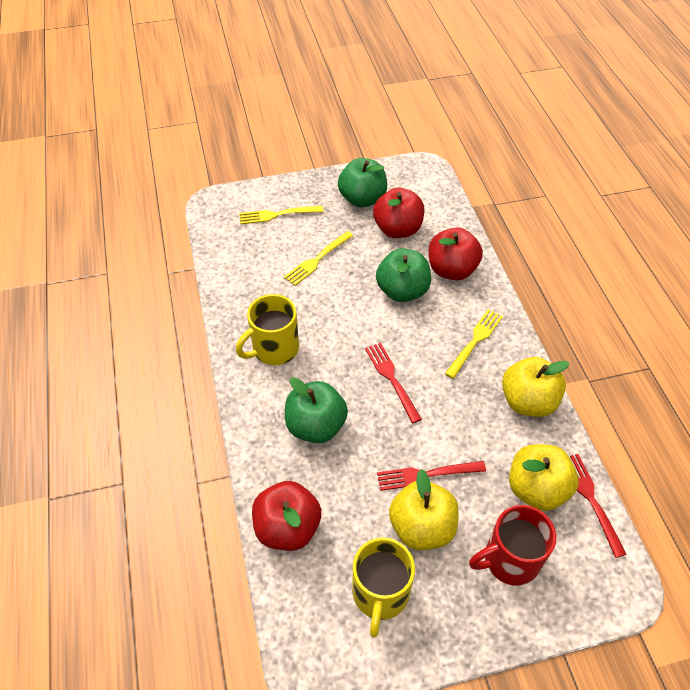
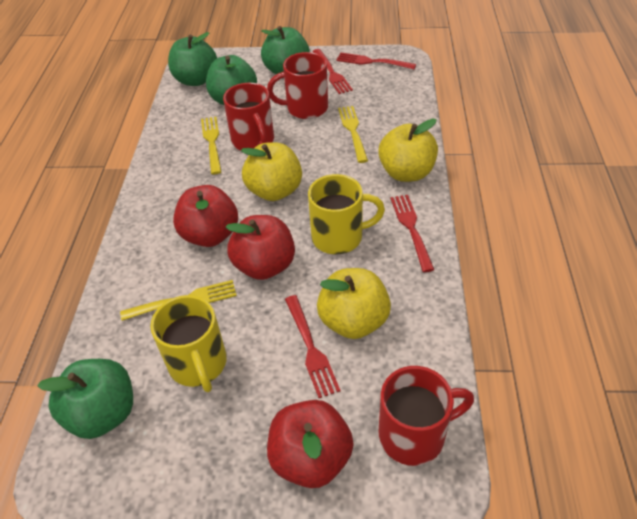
green apple: [285,377,348,443] [338,158,387,207] [376,248,431,302] = 3 -> [37,359,133,439] [168,32,217,86] [206,55,257,105] [261,26,310,74] = 4
red fork: [365,343,422,423] [377,461,486,491] [570,454,627,558] = 3 -> [285,295,340,398] [313,49,353,94] [336,53,416,69] [390,195,434,272] = 4
red mug: [469,505,556,586] = 1 -> [223,83,274,150] [267,52,328,119] [379,366,474,466] = 3

